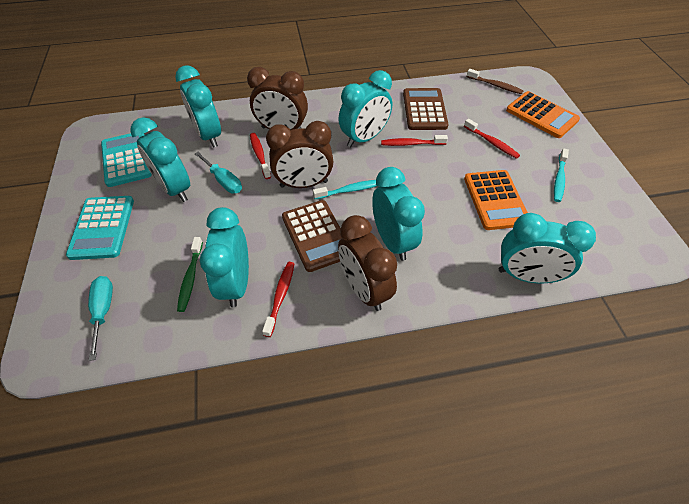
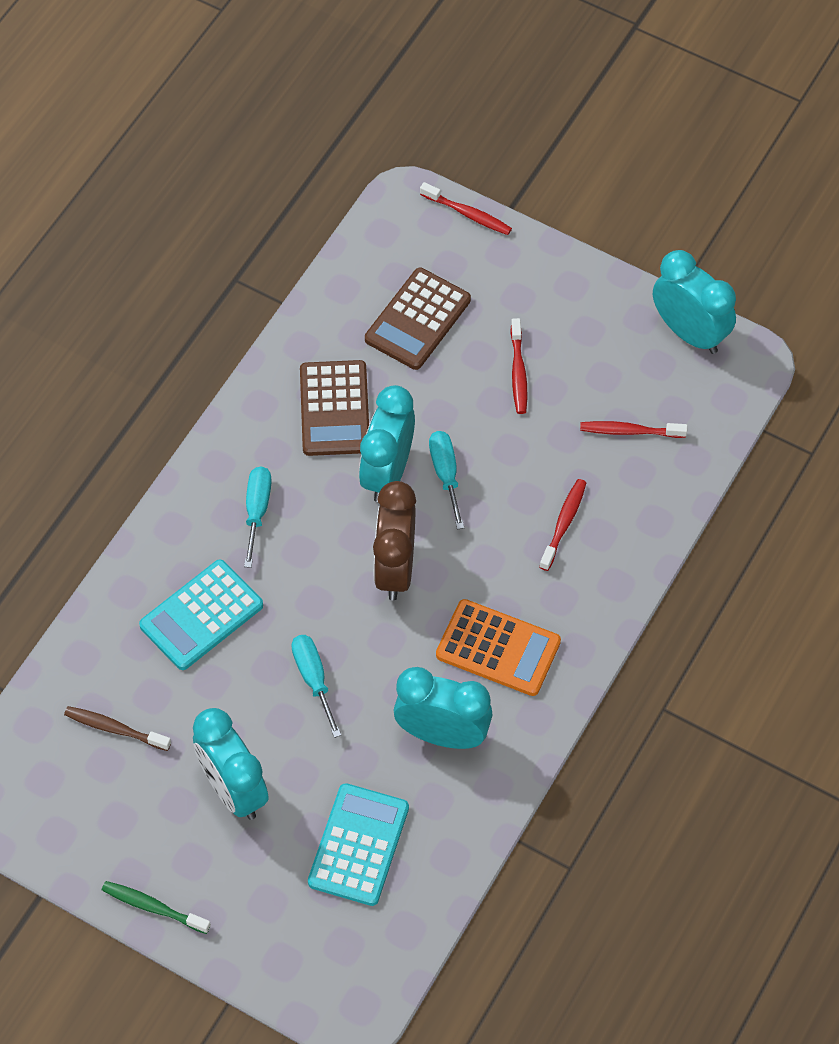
brown clock: [247,67,308,130] [266,121,334,188] [338,215,397,311] = 3 -> [373,481,416,601] = 1
orange calculator: [464,170,528,230] [506,91,580,138] = 2 -> [436,599,561,696] = 1
turquoise clock: [130,117,190,202] [175,65,221,148] [200,207,249,307] [338,70,392,147] [372,167,425,261] [499,213,596,284] = 6 -> [193,708,269,820] [359,385,415,502] [394,667,493,749] [653,250,736,354] = 4
turquoise screwdriver: [88,276,113,361] [195,152,242,193] = 2 -> [244,466,272,568] [291,635,341,738] [429,431,464,529] = 3
turquoise toothbrush: [313,180,377,199] [554,148,569,202] = 2 -> none = 0

